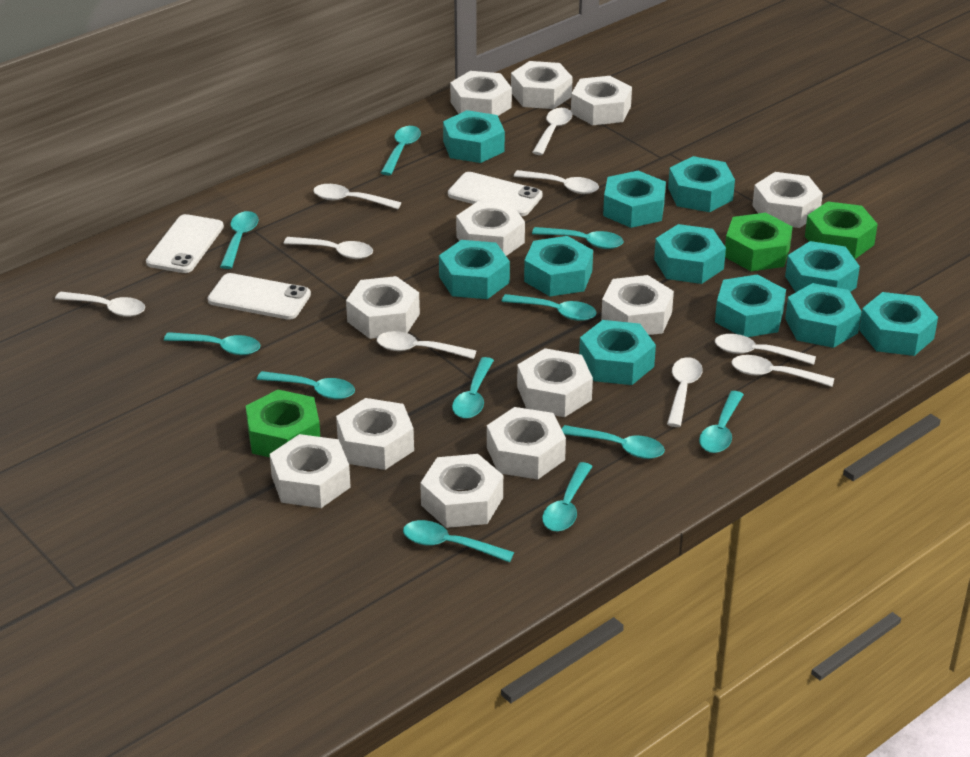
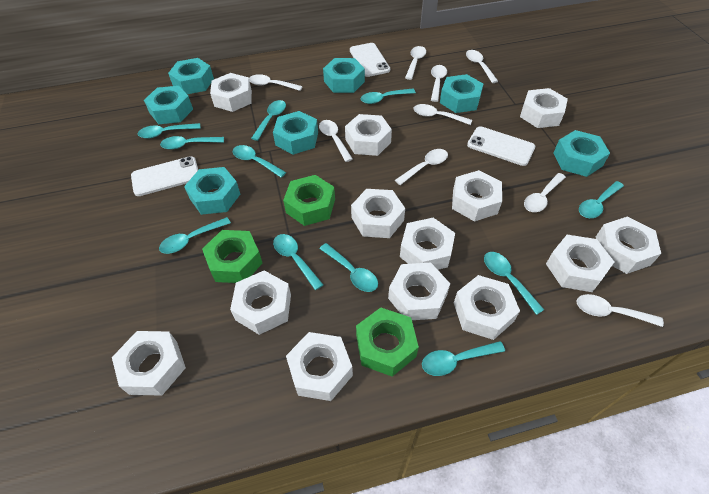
turquoise nut: [439,240,510,299] [443,110,505,163] [524,236,593,296] [579,320,656,385] [603,171,666,228] [654,224,726,284] [668,156,735,212] [715,275,786,337] [785,241,860,292] [785,283,862,348] [859,292,938,356] = 11 -> [144,86,193,124] [168,58,214,94] [184,167,240,215] [273,111,318,155] [323,58,365,93] [440,74,483,113] [553,130,610,177] = 7
white nut: [270,434,351,508] [336,398,414,470] [346,276,420,339] [420,454,503,528] [450,71,512,116] [456,201,525,256] [487,407,566,479] [511,61,573,109] [517,348,593,417] [571,76,632,125] [601,275,674,335] [752,172,823,228] = 12 -> [112,331,186,396] [210,73,252,112] [230,271,291,335] [286,332,353,401] [345,114,392,156] [351,189,405,238] [388,263,450,320] [400,218,455,270] [452,170,502,222] [454,275,520,340] [520,88,568,128] [546,235,614,292] [596,217,661,274] = 13

